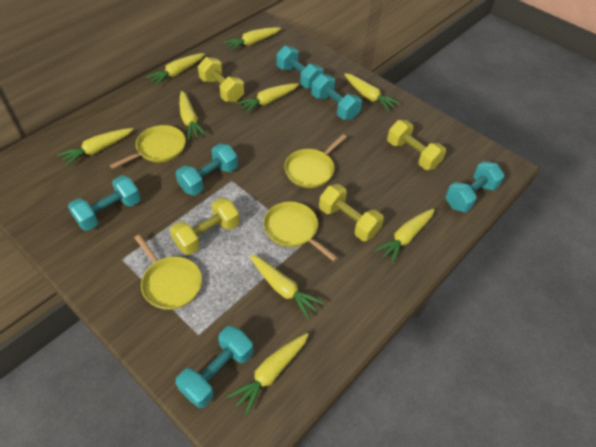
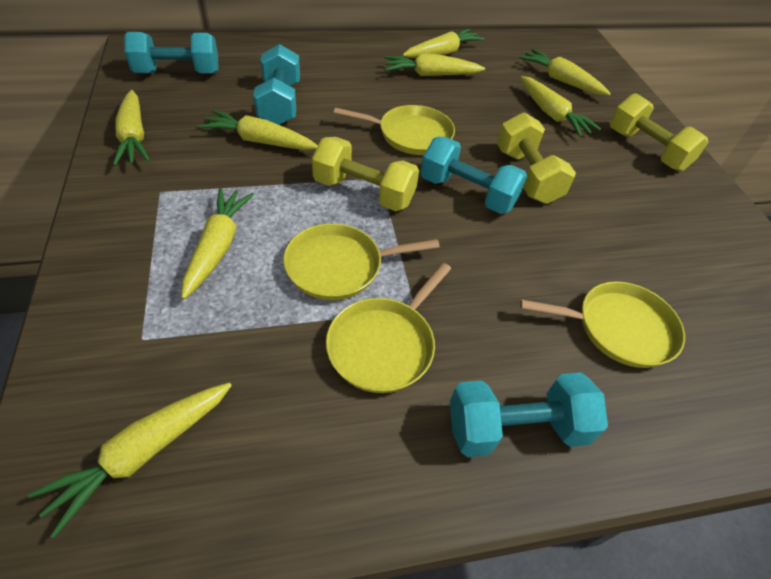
turquoise dumbbell: [68,175,141,231] [176,143,238,196] [176,326,253,408] [276,45,323,89] [311,74,362,120] [445,161,505,212] = 6 -> [124,32,219,73] [253,44,300,125] [420,137,527,214] [450,372,608,457] = 4
yellow carrot: [57,128,134,167] [146,53,205,86] [180,91,207,140] [223,27,281,51] [227,333,309,416] [236,83,299,114] [250,255,324,319] [344,73,400,112] [374,209,435,264] = 9 -> [28,382,232,538] [113,90,150,166] [181,188,254,299] [198,110,318,150] [384,53,485,76] [403,28,485,58] [519,49,611,95] [520,76,601,137] = 8
yellow dumbbell: [170,198,240,255] [198,57,244,102] [319,184,384,241] [387,120,446,170] = 4 -> [312,137,419,211] [497,112,576,204] [610,93,708,171] = 3

